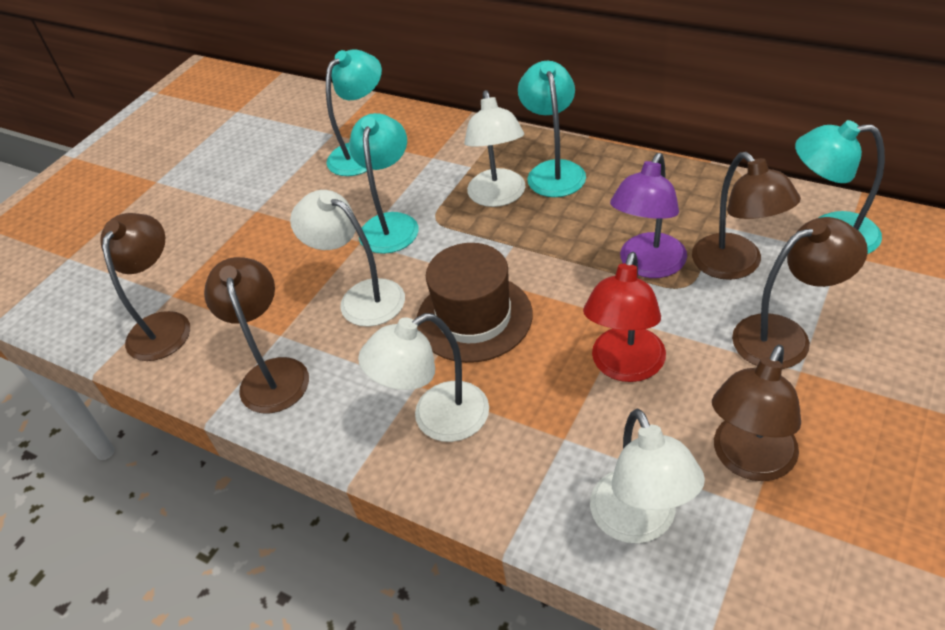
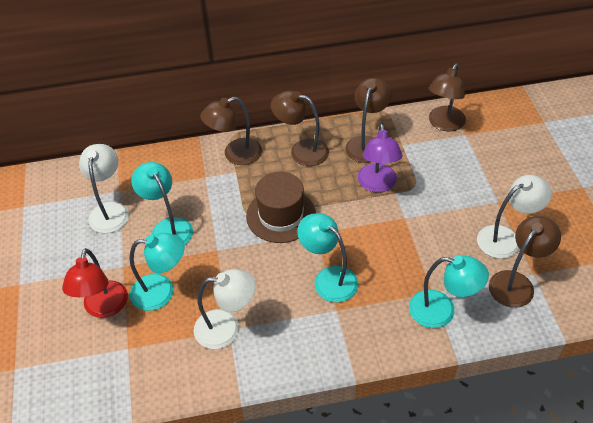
white lamp: [290,190,405,327] [358,313,489,442] [464,90,526,207] [590,409,705,543] = 4 -> [79,144,129,233] [194,269,256,349] [477,175,552,259] = 3

